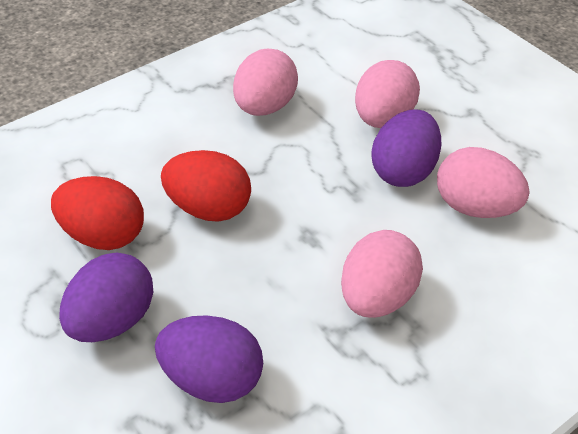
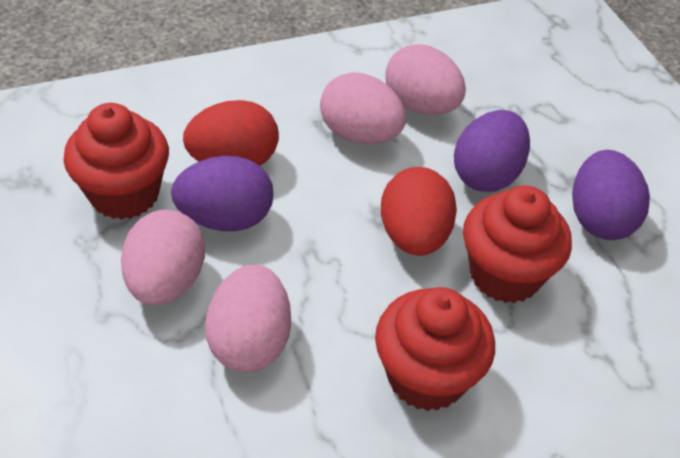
red cupcake: none = 0 -> [63,103,169,220] [375,287,495,411] [463,185,572,303] = 3

